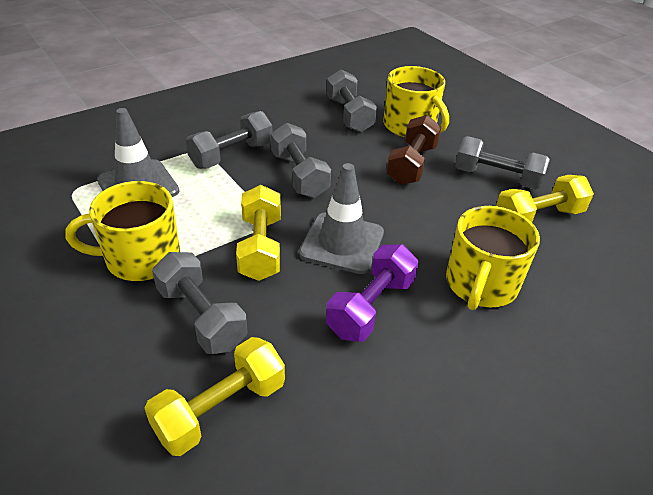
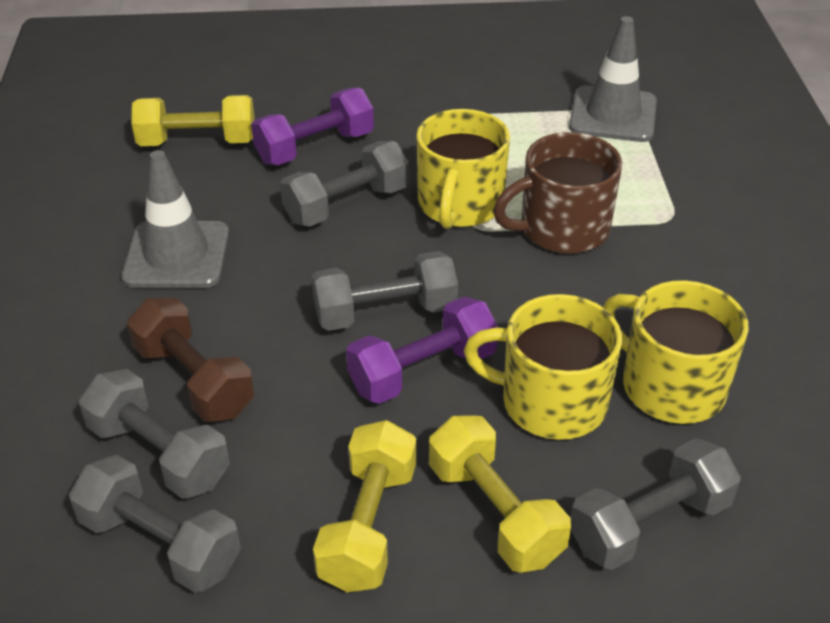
brown mug: none = 0 -> [493,132,622,254] = 1
purple dumbbell: [326,244,419,342] = 1 -> [251,87,374,165] [346,296,498,404] = 2

